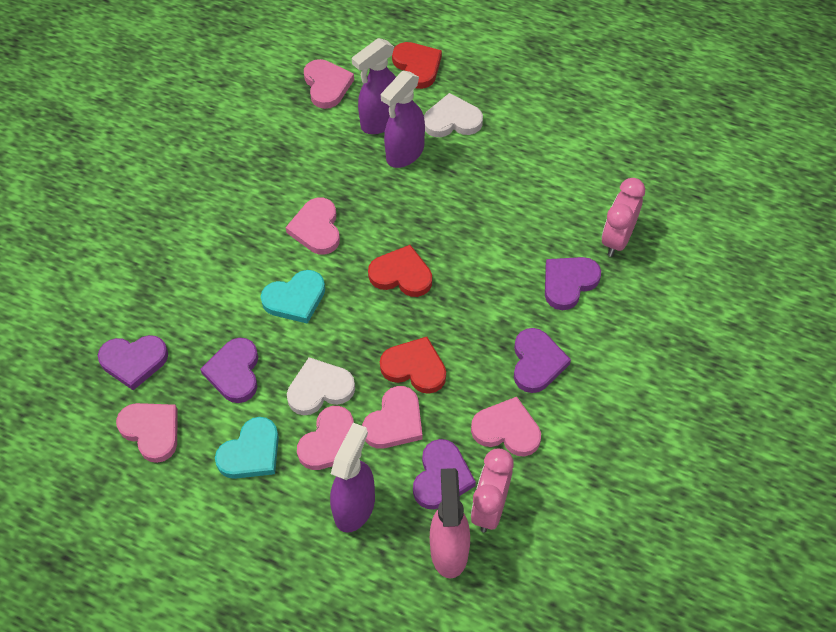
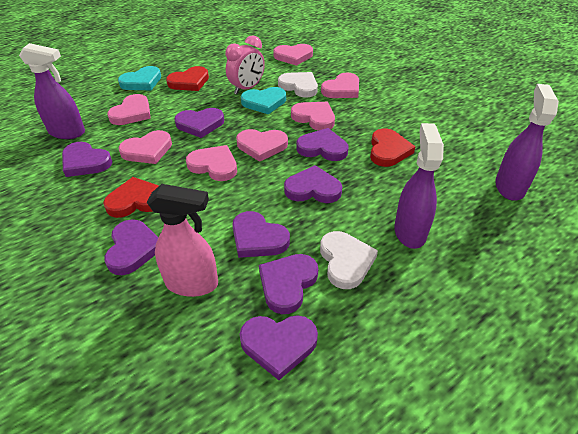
pink clock: [471,448,513,533] [602,178,645,257] = 2 -> [225,35,265,94] = 1
pink heart: [116,403,178,463] [286,197,340,255] [297,406,354,470] [304,59,354,109] [362,386,423,449] [471,397,541,457] = 6 -> [107,94,151,125] [118,130,172,164] [186,145,237,181] [236,129,288,162] [273,44,313,66] [291,102,335,131] [321,72,359,98] = 7
purple heart: [98,335,168,390] [200,338,258,403] [413,439,476,509] [514,328,571,393] [545,257,601,310] = 5 -> [62,142,112,177] [104,219,158,275] [174,108,224,138] [232,211,290,258] [239,315,318,380] [259,254,318,314] [284,165,342,203] [296,128,348,161] = 8

